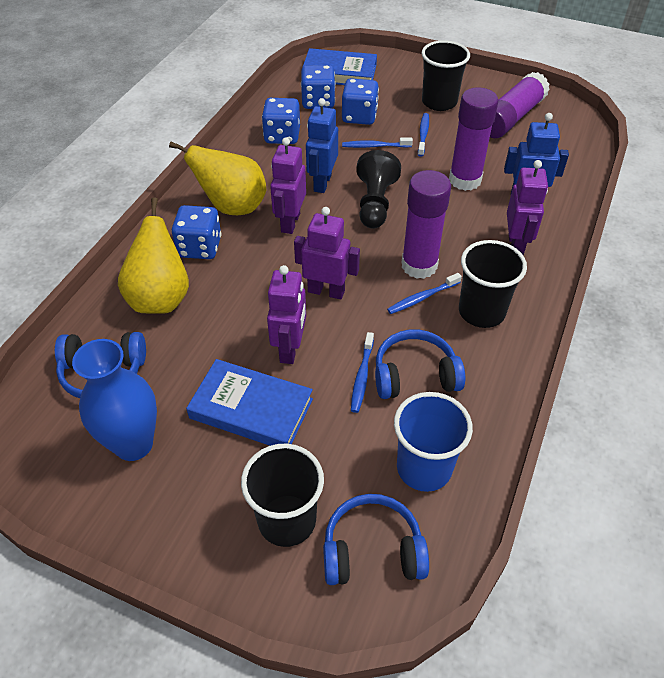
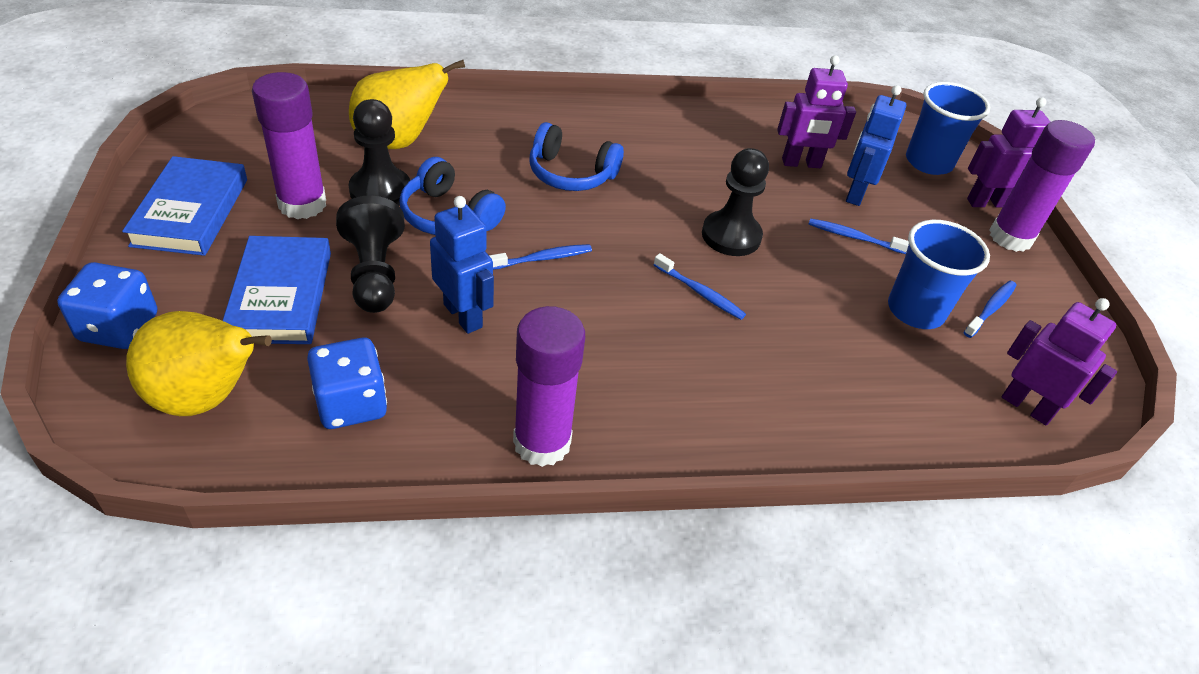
black cup: [241,443,324,547] [421,40,470,111] [459,240,527,328] = 3 -> none = 0
black pawn: [356,150,401,228] = 1 -> [336,195,405,313] [349,99,410,206] [702,148,769,256] = 3
blue cup: [394,392,473,492] = 1 -> [888,220,990,329] [906,82,990,175] = 2
blue dice: [172,205,221,259] [262,98,300,144] [301,65,335,109] [342,78,379,125] = 4 -> [57,262,157,349] [307,338,387,429] = 2
blue headphones: [55,332,146,398] [323,494,429,585] [375,330,465,399] = 3 -> [400,157,506,235] [530,122,624,191] = 2
blue vase: [72,339,157,461] = 1 -> none = 0
purple robot: [267,265,306,364] [270,137,306,234] [294,207,360,300] [507,160,548,256] = 4 -> [777,55,856,168] [967,97,1050,207] [1002,298,1117,426] = 3

